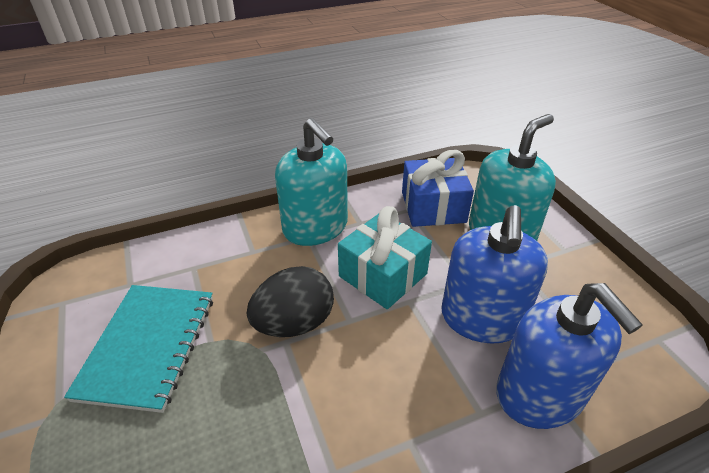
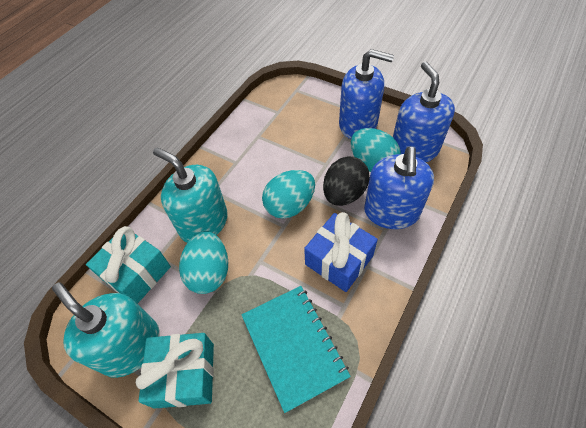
blue soap dispenser: [441,205,548,344] [496,283,643,429] = 2 -> [339,49,394,139] [364,147,434,229] [393,62,455,162] = 3
turquoise egg: none = 0 -> [179,231,228,294] [262,170,315,219] [351,128,401,172] = 3
turquoise gift: [338,206,432,309] = 1 -> [86,226,171,304] [135,333,214,409] = 2

